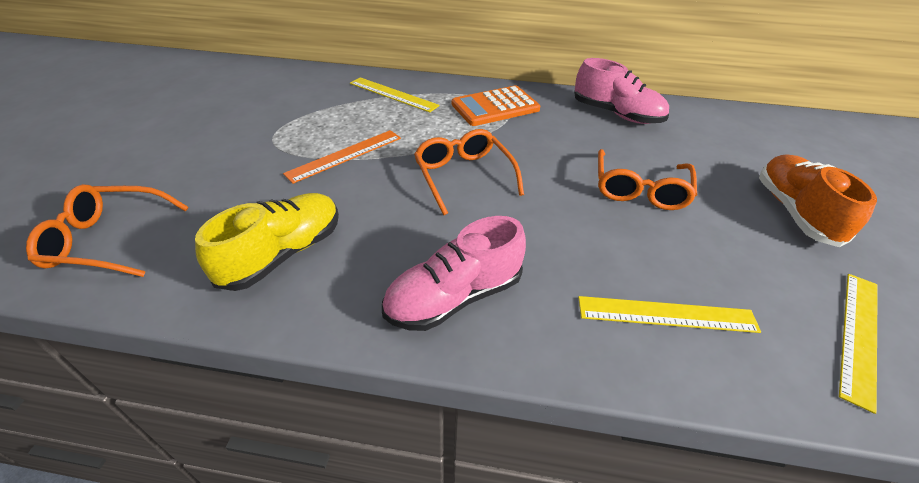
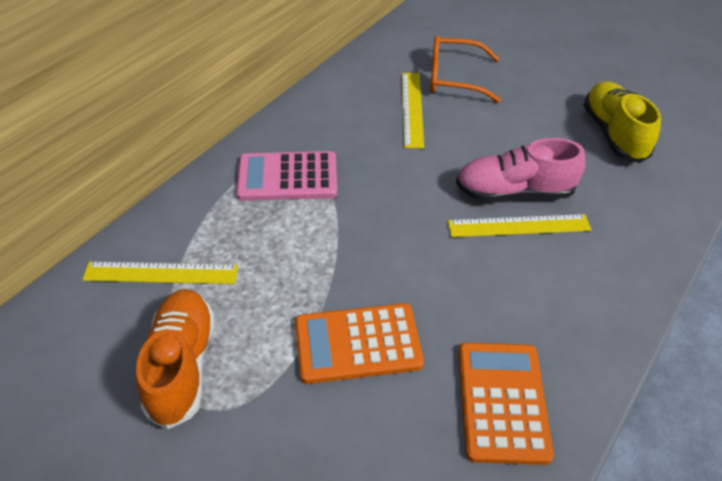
orange calculator: [452,85,540,126] = 1 -> [295,303,424,384] [458,343,554,465] = 2
orange glasses: [26,184,189,277] [414,129,524,215] [598,149,697,210] = 3 -> [430,35,501,103] = 1
orange ruler: [283,130,401,184] = 1 -> none = 0
pink calculator: none = 0 -> [236,151,337,201] = 1
pink shoe: [382,216,526,331] [574,58,669,124] = 2 -> [456,138,585,202] = 1

